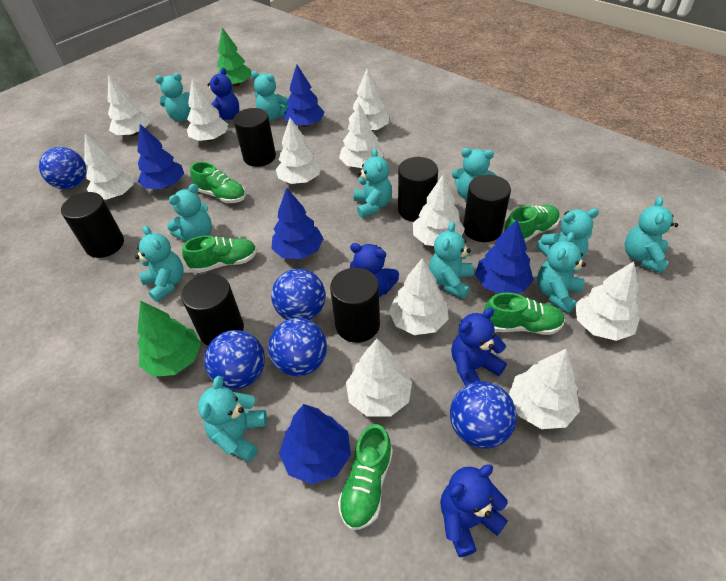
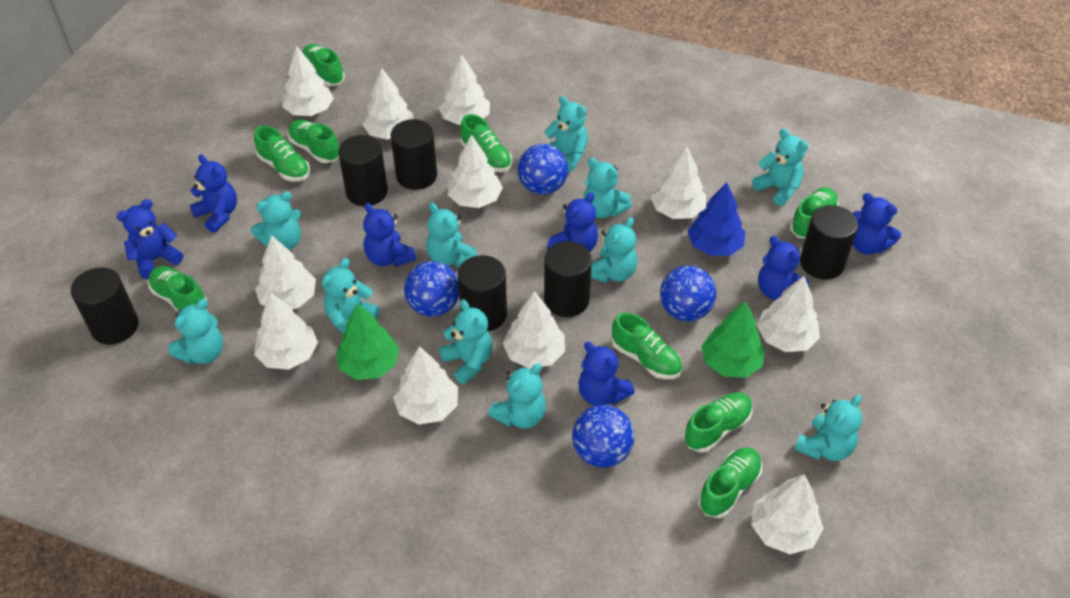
blue ball: [39,147,87,190] [204,330,265,390] [268,318,327,376] [271,269,325,320] [450,382,517,449] = 5 -> [404,261,459,317] [518,144,568,195] [572,405,634,468] [660,265,716,322] = 4
blue teddy bear: [207,68,239,121] [350,243,399,297] [440,464,508,557] [451,308,507,386] = 4 -> [116,199,183,279] [190,154,237,233] [363,203,416,267] [547,192,598,252] [578,342,635,406] [758,236,809,300] [852,193,901,254] = 7
blue tree: [137,124,184,189] [271,188,324,259] [279,404,351,485] [285,65,325,127] [475,220,534,293] = 5 -> [687,182,745,256] = 1
green shoe: [182,236,257,273] [190,162,246,203] [338,424,393,530] [484,292,565,335] [503,205,560,242] = 5 -> [148,266,207,312] [254,126,310,181] [288,119,339,163] [302,44,345,86] [460,114,512,172] [612,312,682,379] [684,392,753,453] [698,448,762,518] [790,187,839,239] = 9

